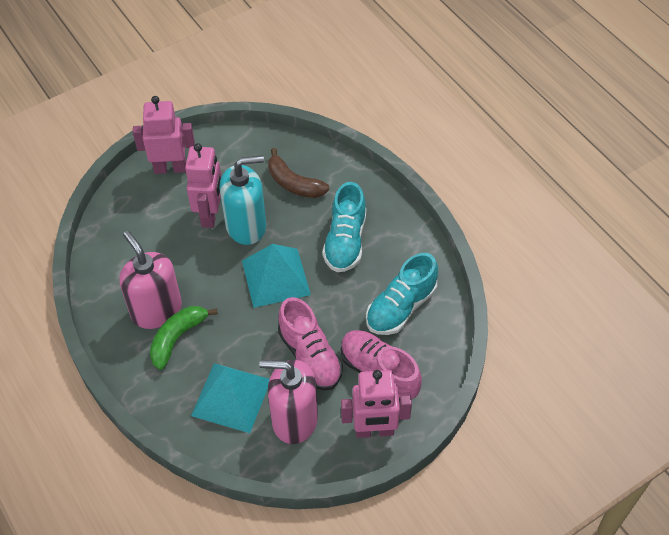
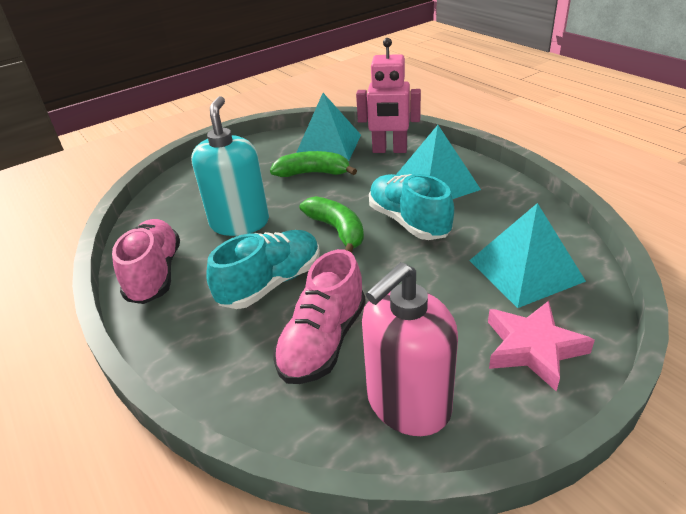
brown banana: [268,148,329,198] = 1 -> none = 0
green banana: [150,306,218,370] = 1 -> [270,151,357,177] [300,196,364,253] = 2
pink robot: [133,96,195,174] [185,143,221,228] [341,370,412,438] = 3 -> [356,38,421,153] = 1
pink soap dispenser: [119,231,182,329] [259,360,318,444] = 2 -> [362,262,458,436] = 1
pink star: none = 0 -> [488,301,595,392] = 1
turquoise pyramid: [191,363,270,433] [242,244,311,308] = 2 -> [296,93,361,161] [396,125,481,199] [469,203,586,308] = 3

